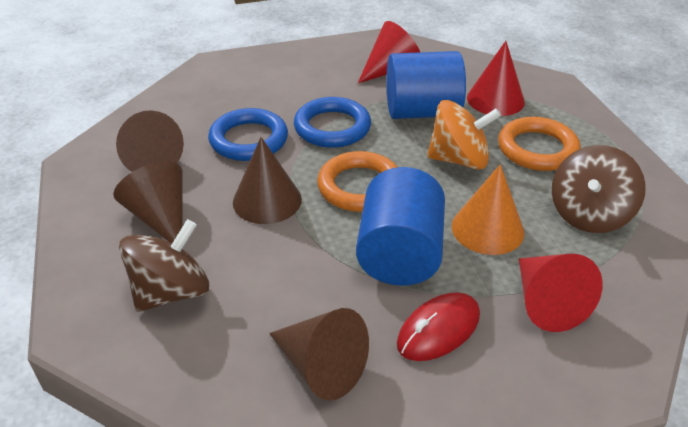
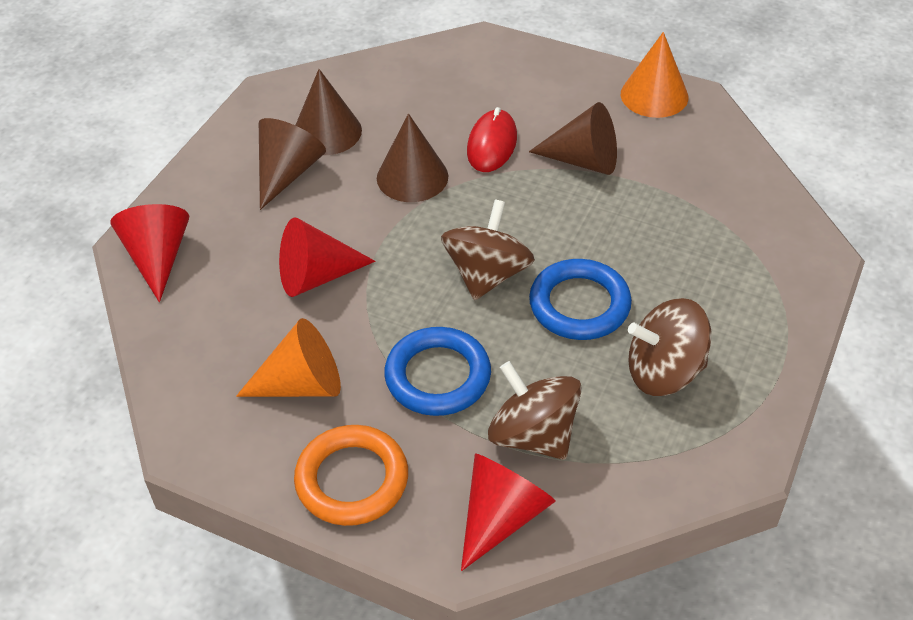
blue cylinder: [356,167,445,286] [387,51,466,119] = 2 -> none = 0
brown spinning top: [119,219,209,312] [552,145,646,233] = 2 -> [441,199,535,300] [488,361,582,460] [628,298,711,396] = 3
orange cone: [452,164,524,255] = 1 -> [236,318,341,397] [621,32,688,118] = 2
orange ring: [317,151,398,212] [498,117,581,171] = 2 -> [294,425,408,526] = 1
orange spinning top: [427,100,501,170] = 1 -> none = 0

